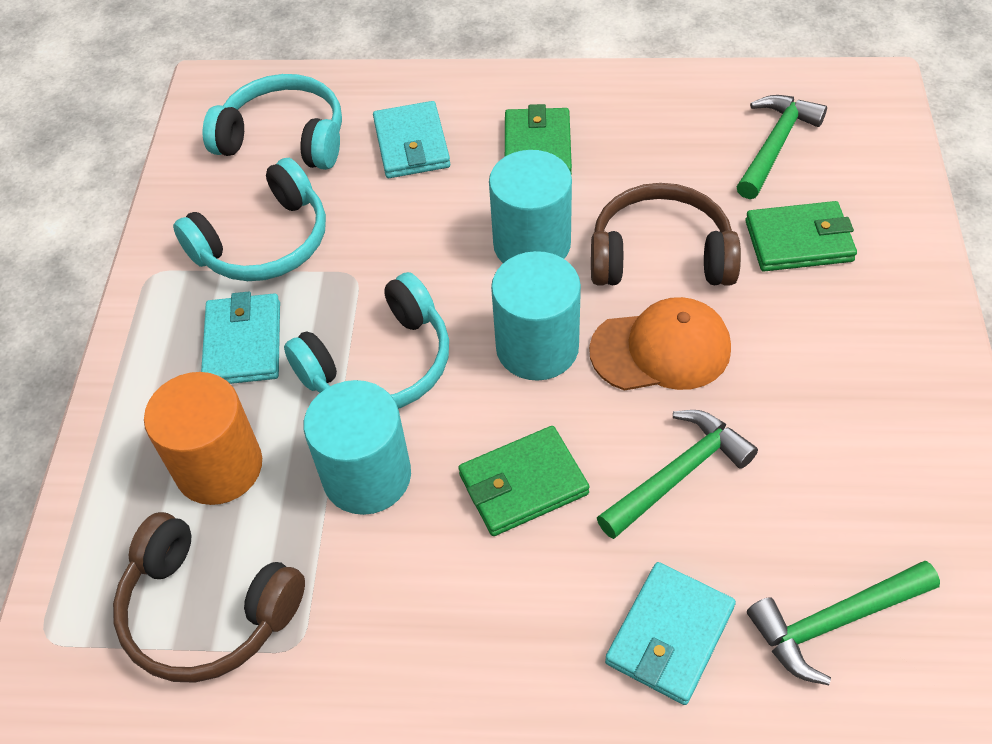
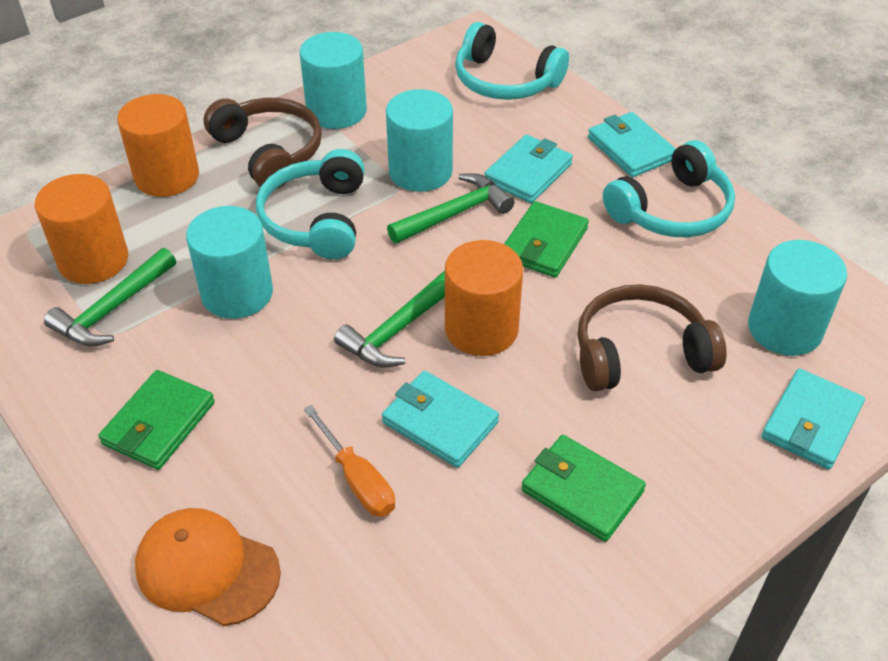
orange cylinder: [144,372,262,505] = 1 -> [35,174,128,284] [117,94,199,197] [445,240,523,356] = 3
orange screwdriver: none = 0 -> [304,405,395,517] = 1
turquoise cylinder: [303,380,411,515] [489,150,572,263] [491,251,581,381] = 3 -> [186,206,273,319] [300,32,367,129] [386,89,453,192] [748,240,847,356] = 4
turquoise wallet: [201,291,280,384] [373,101,450,178] [605,562,736,705] = 3 -> [382,371,499,468] [484,135,573,203] [588,112,676,177] [761,369,865,469] = 4

